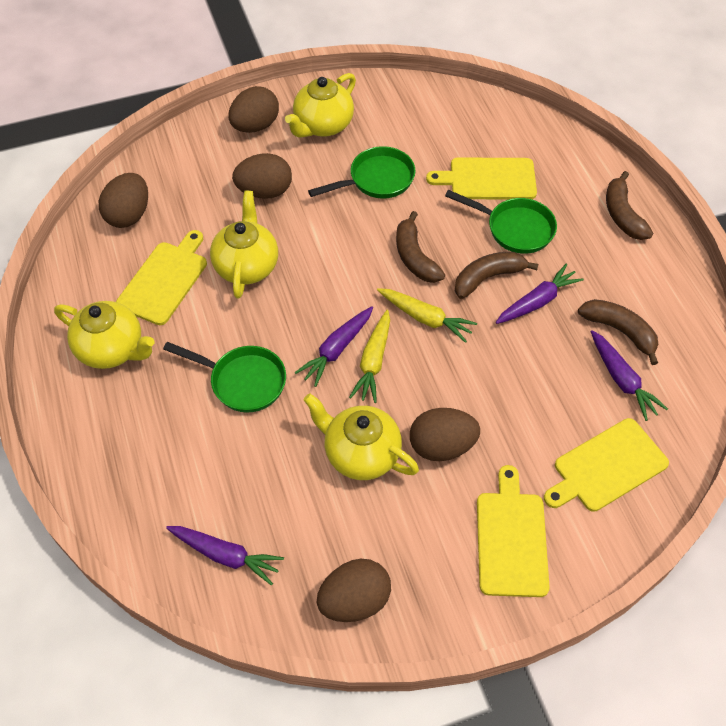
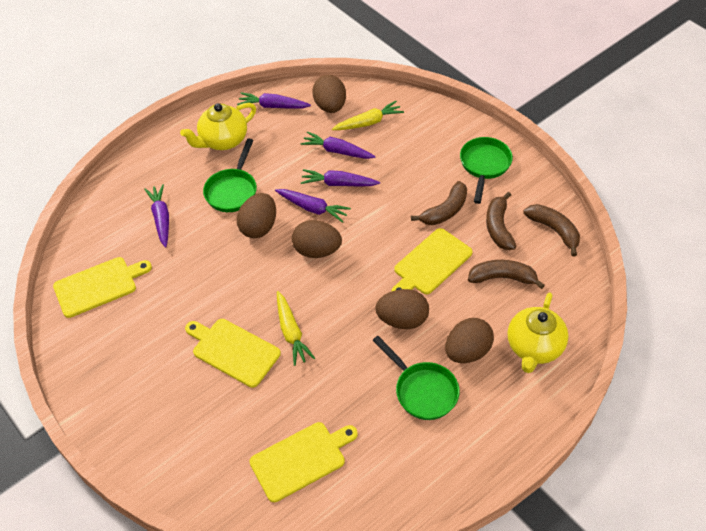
purple carrot: [166,526,284,586] [295,306,373,387] [496,264,584,324] [590,330,668,421] = 4 -> [144,184,169,248] [237,92,311,109] [275,189,351,223] [301,131,376,159] [301,169,380,186] = 5
yellow teapot: [54,301,154,369] [210,191,278,299] [285,73,356,138] [304,393,419,480] = 4 -> [180,103,256,150] [507,292,568,373] = 2

